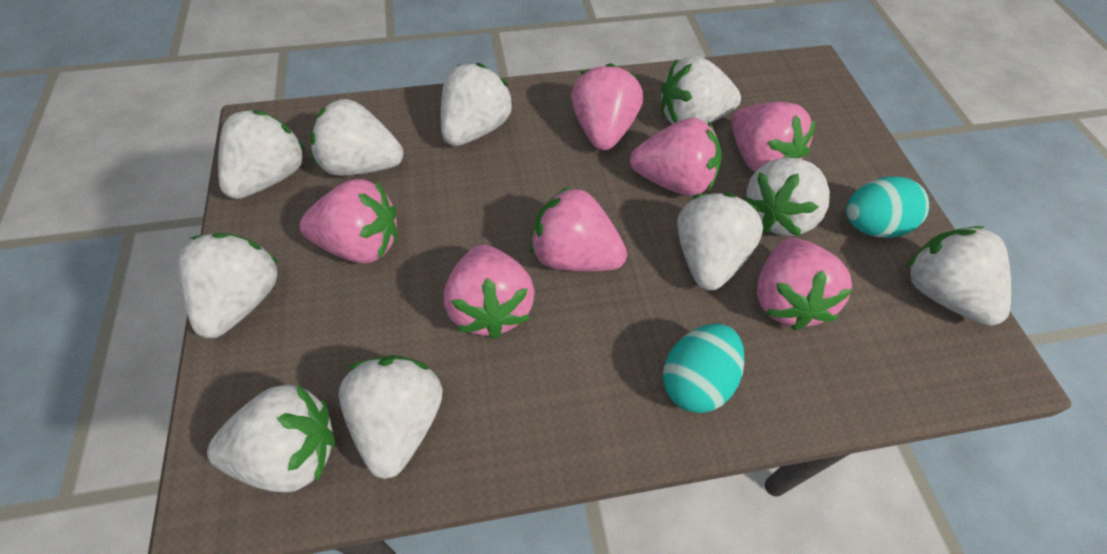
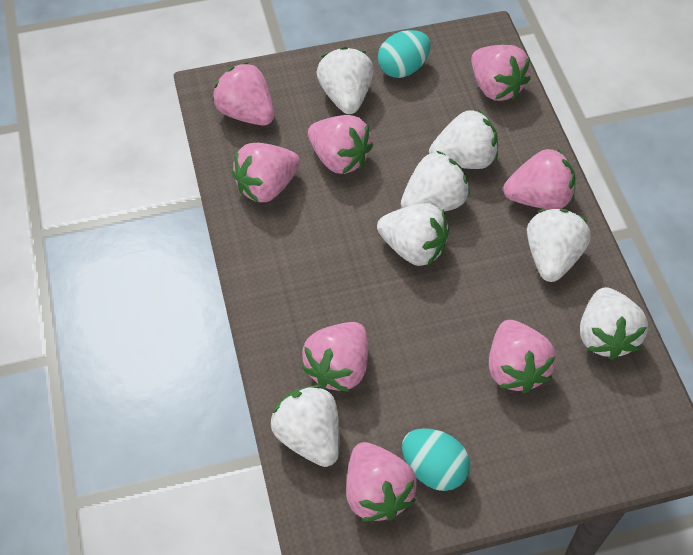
pink strawberry: [300,179,397,264] [444,245,535,339] [530,186,627,271] [571,63,643,150] [630,118,722,196] [732,102,816,172] [757,238,853,330] = 7 -> [212,62,274,126] [232,143,300,203] [302,322,368,392] [308,115,373,174] [346,442,417,521] [471,45,530,101] [489,320,556,393] [503,149,575,209] = 8
white strawberry: [178,233,279,338] [207,384,335,492] [218,110,306,199] [311,99,404,176] [339,355,443,479] [441,63,513,146] [661,56,741,124] [677,193,763,290] [745,158,830,236] [907,226,1011,326] = 10 -> [271,385,339,467] [317,47,374,114] [377,203,449,266] [401,151,470,212] [429,109,498,169] [527,209,591,282] [580,287,648,360] = 7

